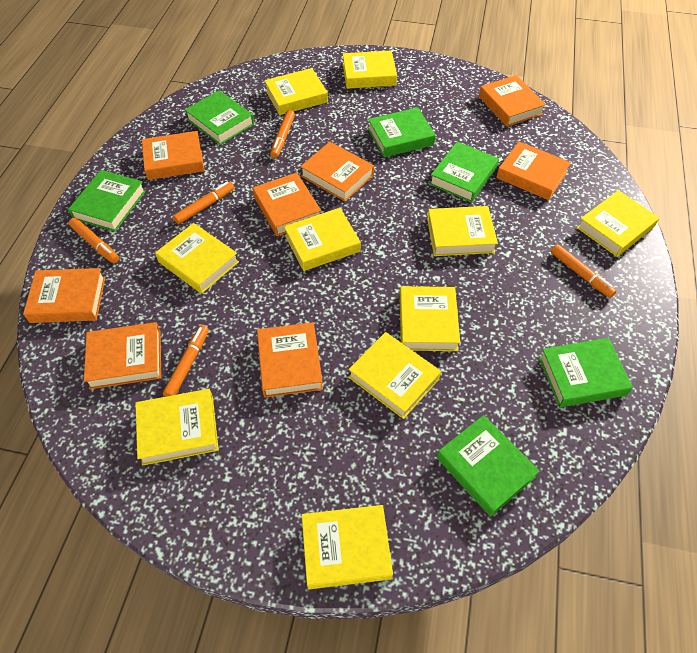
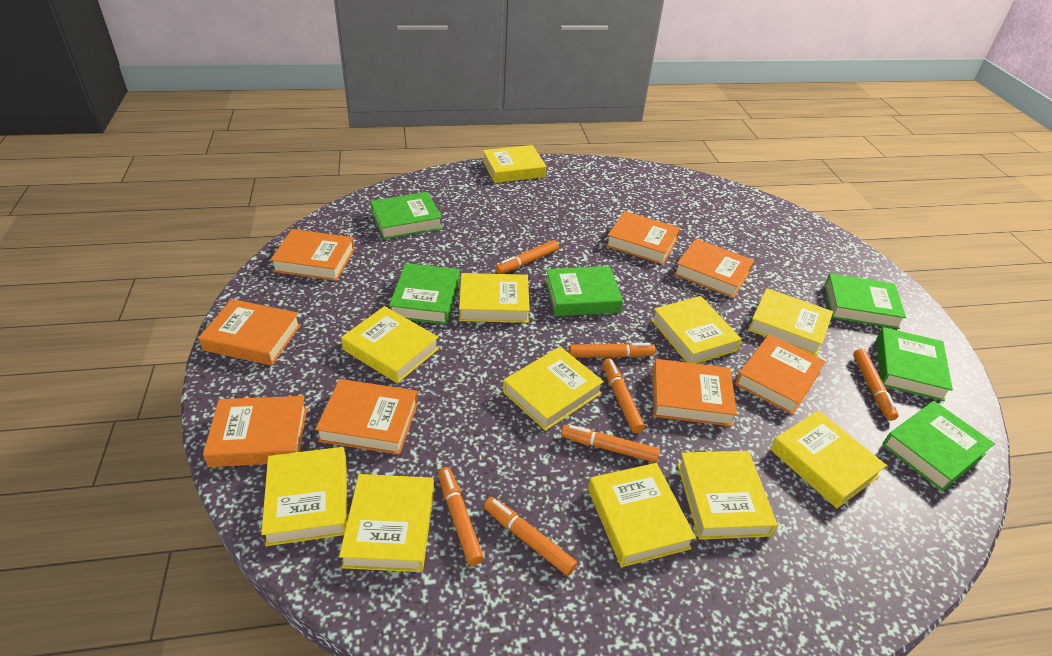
orange marker: [69,218,119,263] [163,325,209,397] [173,182,235,224] [270,110,295,158] [551,244,616,298] = 5 -> [438,467,484,566] [484,497,577,576] [495,240,559,274] [561,425,660,463] [569,343,656,358] [602,358,645,433] [853,349,899,421] = 7
yellow book: [135,389,219,466] [155,223,239,294] [264,68,328,115] [284,208,361,271] [302,505,393,589] [343,51,397,89] [348,332,441,419] [399,286,460,351] [427,206,498,256] [577,190,659,257] = 10 -> [261,447,347,546] [339,474,434,572] [341,306,439,383] [459,273,530,323] [483,145,546,183] [503,346,604,431] [588,463,696,567] [651,296,742,364] [677,451,777,539] [748,288,833,356] [770,410,887,508] = 11

